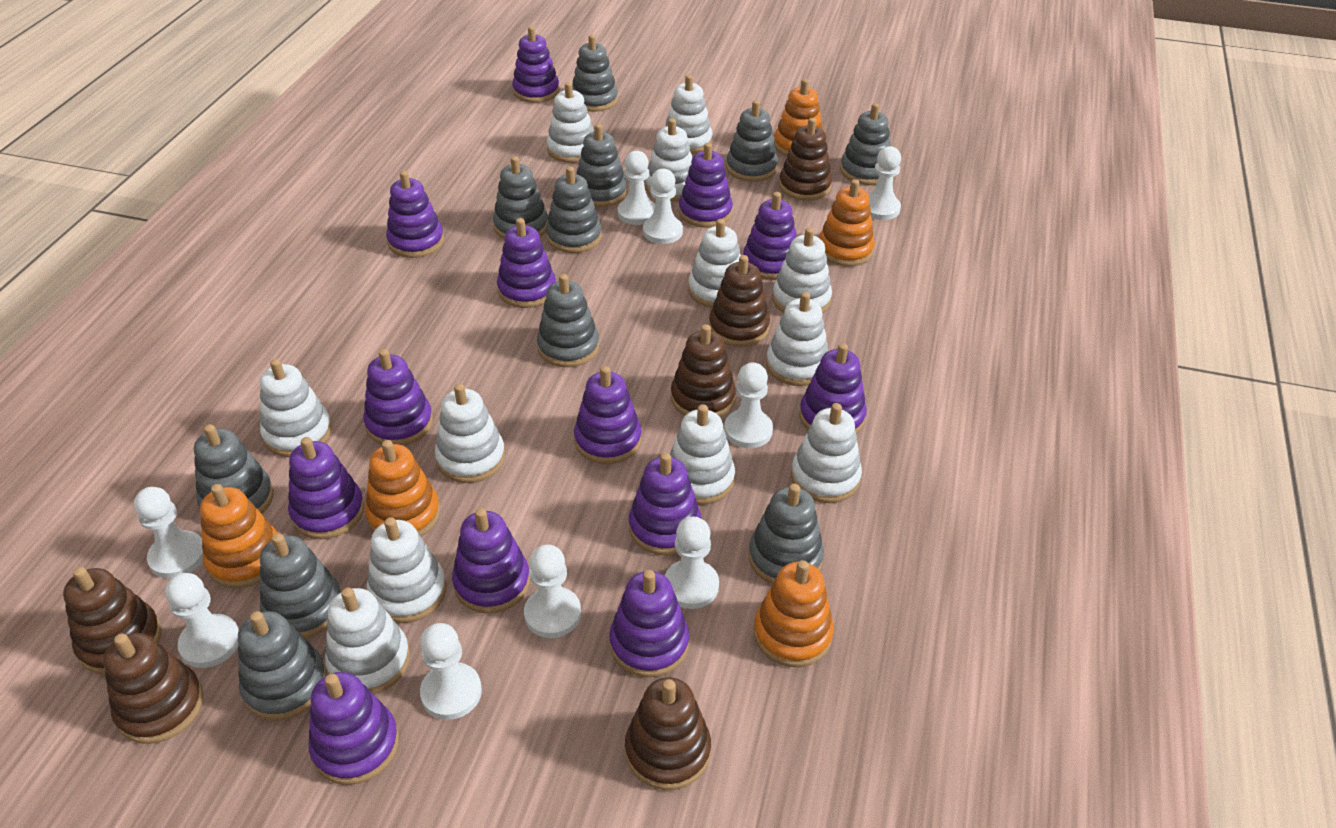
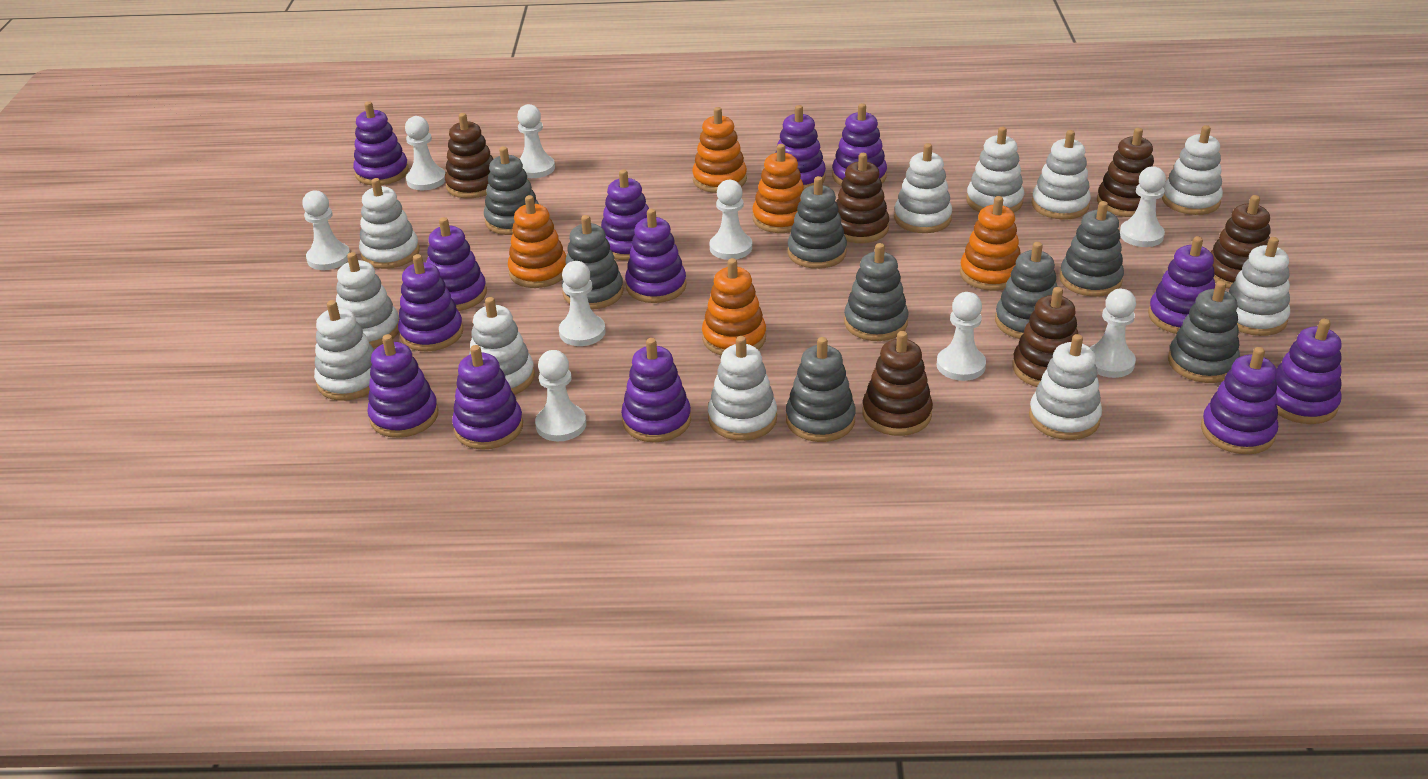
grey stacking toy: [194,424,274,514] [238,611,327,721] [260,533,341,639] [493,156,548,239] [537,274,599,367] [546,166,602,253] [572,35,618,112] [576,124,627,207] [726,100,778,182] [749,484,824,584] [840,103,891,185] = 11 -> [484,146,539,235] [562,215,623,309] [786,337,856,442] [787,176,847,269] [844,243,909,341] [995,242,1058,339] [1059,201,1124,297] [1168,281,1240,383] = 8
white stacking toy: [260,359,332,457] [325,587,410,694] [367,517,446,623] [435,384,505,483] [547,82,594,163] [645,118,692,202] [665,75,713,155] [670,404,735,505] [688,219,741,308] [766,292,828,386] [772,228,832,313] [791,403,862,503] = 12 -> [314,300,374,401] [336,252,399,348] [359,178,420,269] [469,297,535,395] [708,336,777,441] [894,143,952,233] [966,127,1024,212] [1029,334,1102,440] [1031,130,1091,219] [1162,125,1223,215] [1229,237,1290,336] = 11

